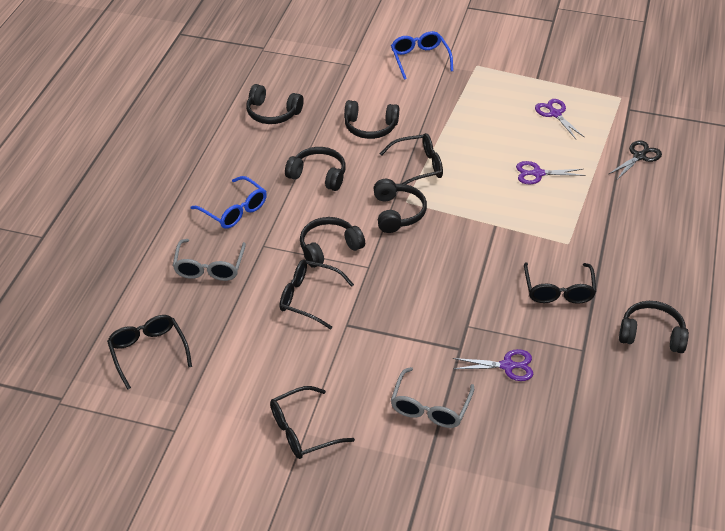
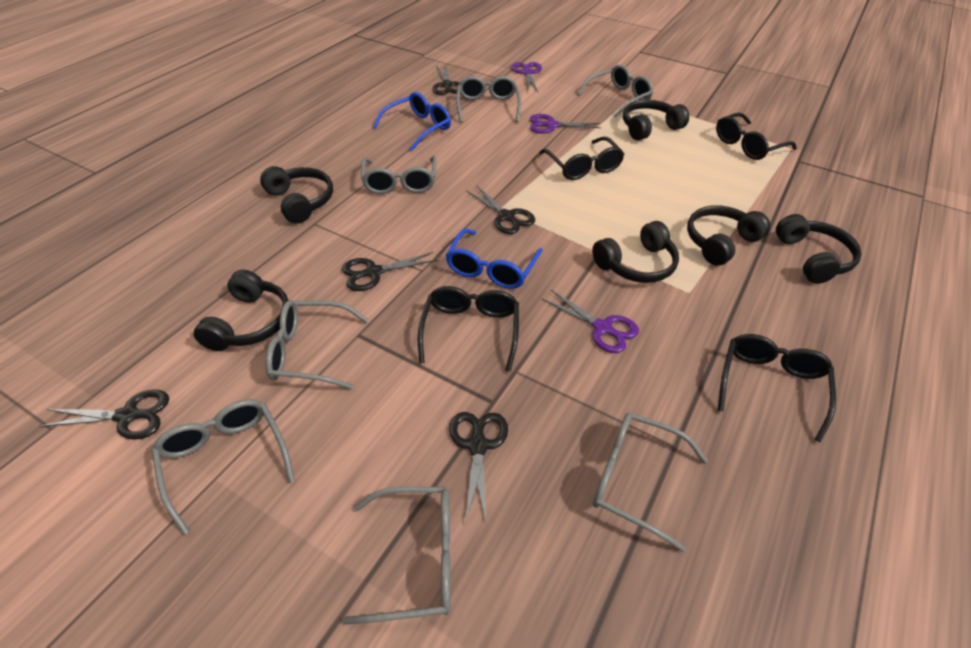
black glasses: [107,315,192,390] [270,386,355,459] [280,259,354,329] [380,133,443,184] [524,262,596,304] = 5 -> [418,286,519,372] [539,137,624,180] [716,113,797,160] [718,334,836,443] = 4
black scissors: [609,140,662,180] = 1 -> [39,390,169,440] [342,252,438,291] [433,65,460,95] [449,412,508,524] [466,185,535,234] = 5
grey glasses: [173,239,246,281] [391,367,474,428] = 2 -> [152,399,295,535] [265,300,369,389] [342,486,451,625] [361,156,437,194] [456,76,521,123] [577,65,653,117] [593,413,708,552] = 7

